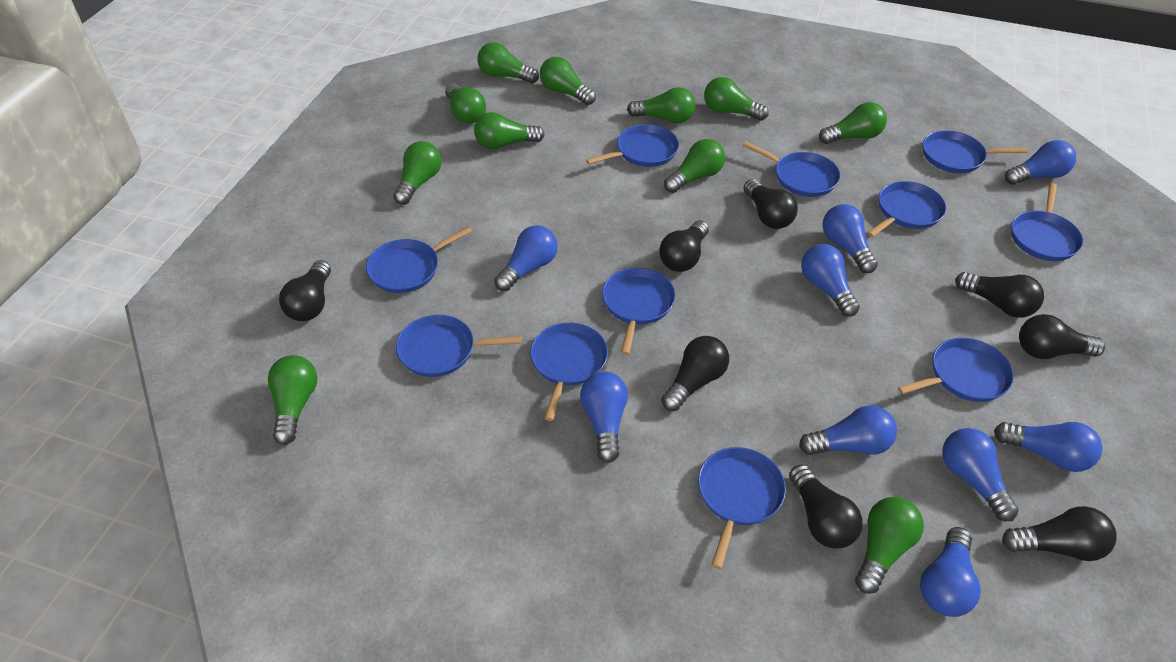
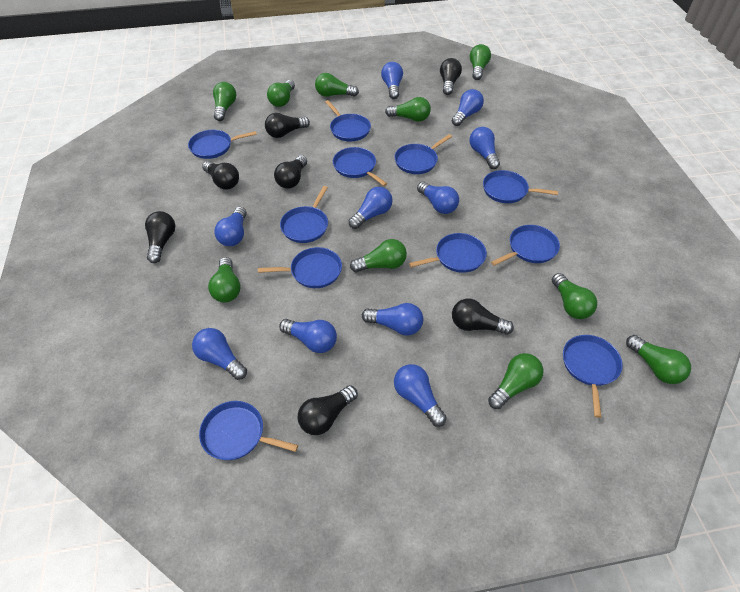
black light bulb: [279,260,331,321] [659,220,709,272] [661,336,729,411] [744,179,798,229] [789,464,863,549] [955,272,1044,318] [1002,506,1116,561] [1019,314,1105,359] = 8 -> [145,211,175,263] [202,161,239,190] [265,113,310,138] [274,155,307,189] [298,385,358,435] [440,58,462,95] [452,299,514,335] = 7
blue light bulb: [494,225,558,291] [580,372,628,463] [799,405,897,455] [801,244,860,317] [823,204,878,273] [920,527,981,617] [942,428,1019,521] [994,422,1102,472] [1005,140,1076,185] = 9 -> [192,328,247,380] [214,207,247,246] [279,319,337,353] [349,187,393,229] [362,303,423,336] [381,62,403,99] [394,364,447,427] [417,182,459,214] [452,89,484,126] [469,127,500,169] = 10
green light bulb: [268,355,317,445] [393,141,442,205] [445,83,486,124] [474,112,545,149] [477,42,539,83] [540,57,596,105] [627,87,695,123] [664,139,725,193] [704,77,769,121] [819,102,887,144] [855,497,924,594] = 11 -> [208,257,241,302] [213,82,236,121] [267,80,295,107] [315,73,359,97] [350,239,407,272] [385,97,431,122] [470,44,491,80] [488,353,544,409] [552,273,597,319] [626,335,691,384] = 10

